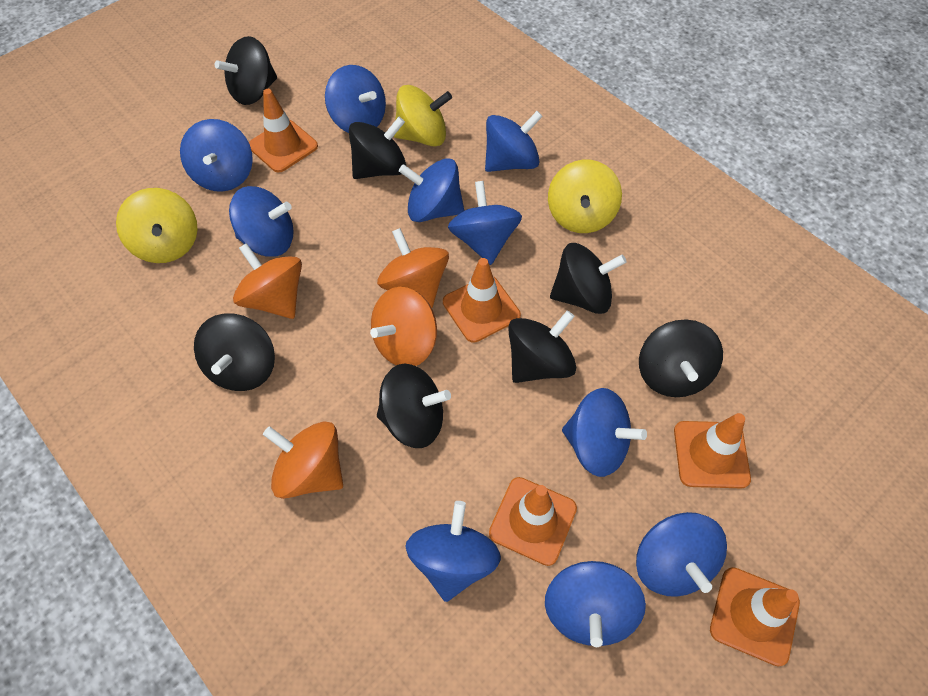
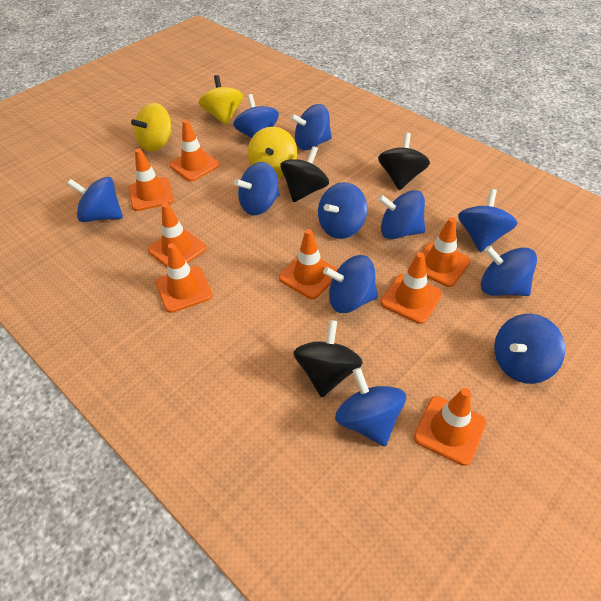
black spinning top: [194,314,275,391] [215,36,277,105] [349,117,406,179] [377,364,451,448] [508,310,576,383] [550,243,627,314] [639,319,723,397] = 7 -> [280,146,329,202] [293,320,363,397] [378,133,430,190] = 3
blue spinning top: [180,119,253,192] [229,186,294,257] [325,65,386,133] [399,158,464,222] [405,501,501,602] [448,181,522,265] [485,111,543,172] [545,561,646,647] [562,388,647,477] [636,512,727,597] = 10 -> [67,177,123,222] [233,94,279,138] [234,162,279,215] [290,104,332,150] [318,182,367,239] [323,255,378,313] [335,368,406,446] [378,190,425,239] [458,189,517,252] [481,246,537,296] [494,314,565,384] = 11
orange spinning top: [233,243,302,319] [263,421,343,499] [370,287,437,366] [377,228,449,308] = 4 -> none = 0
orange traffic cone: [249,89,318,173] [443,258,521,343] [489,477,577,566] [674,413,751,488] [710,567,800,667] = 5 -> [128,148,174,211] [148,203,206,267] [156,243,212,313] [169,120,220,182] [279,229,338,299] [380,252,442,324] [414,388,486,466] [421,217,471,287] = 8

